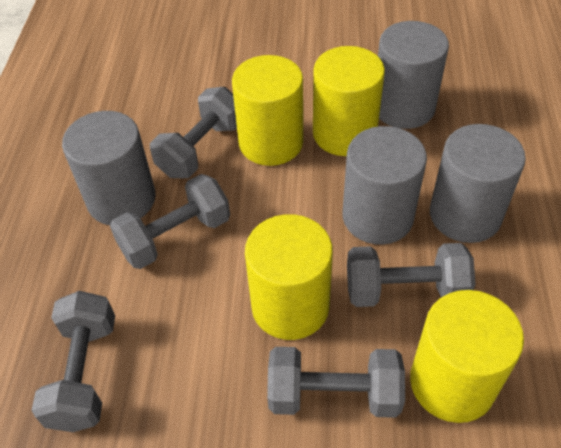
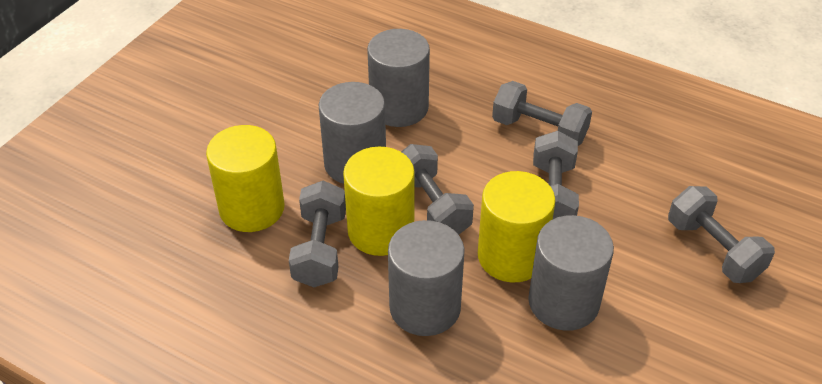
yellow cylinder: [232,55,303,166] [245,214,333,340] [313,46,385,156] [410,290,524,423] = 4 -> [206,125,285,232] [343,147,415,256] [478,171,555,282] = 3

